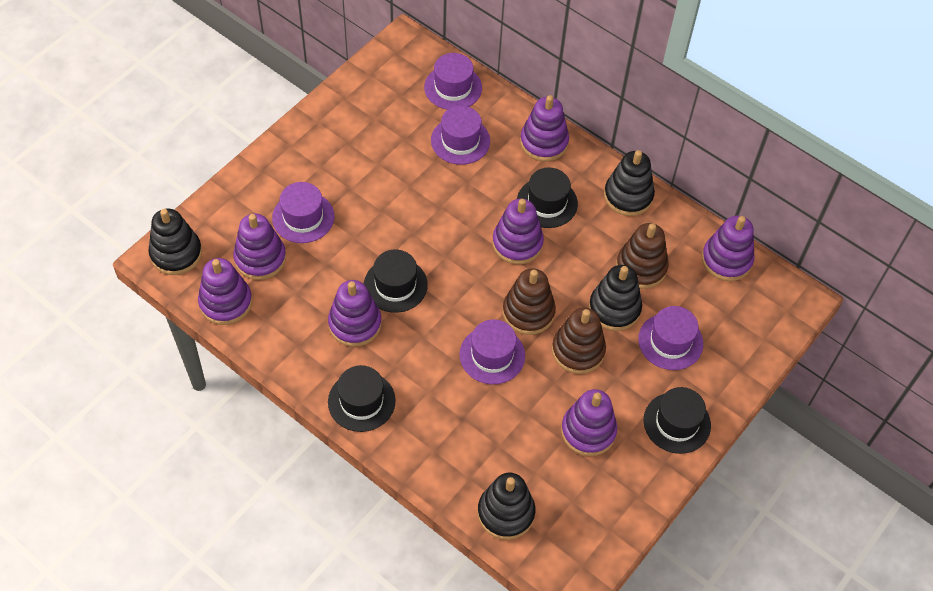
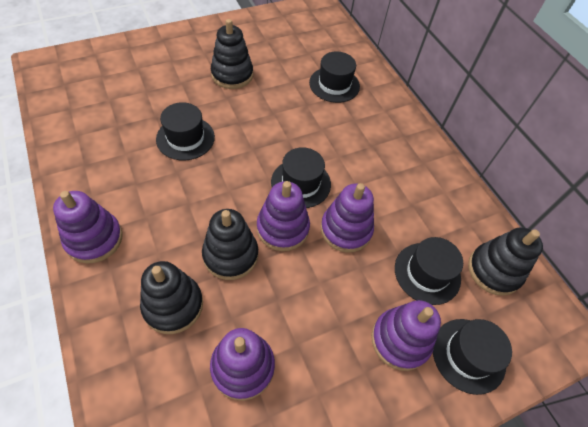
black hat: [328,365,396,432] [364,250,428,313] [517,168,578,228] [644,387,711,454] = 4 -> [156,102,215,160] [271,147,331,208] [309,51,360,103] [395,237,463,305] [433,319,512,395] = 5
brown stacking toy: [503,268,556,335] [552,307,606,374] [616,223,669,289] = 3 -> none = 0
purple hat: [272,182,334,243] [424,53,482,110] [431,106,490,165] [460,319,525,384] [638,306,703,370] = 5 -> none = 0
purple stacking toy: [198,258,252,325] [233,214,286,280] [328,280,382,347] [492,199,544,264] [520,95,569,161] [561,389,617,456] [702,216,754,281] = 7 -> [53,191,123,264] [210,328,275,401] [257,181,310,251] [320,183,374,253] [371,300,441,371] = 5

